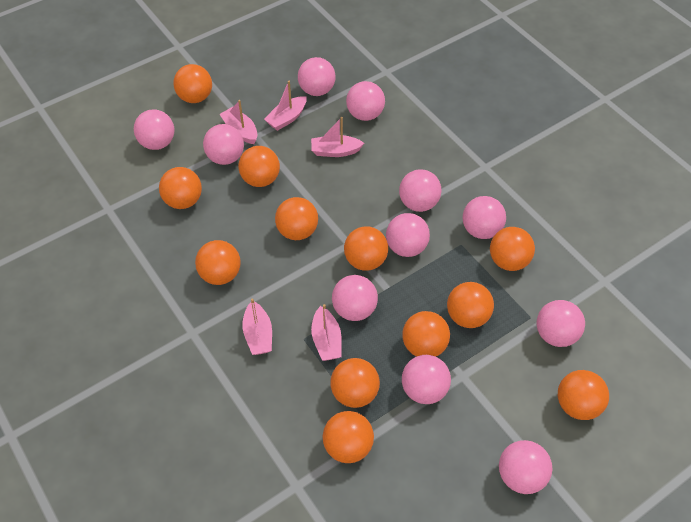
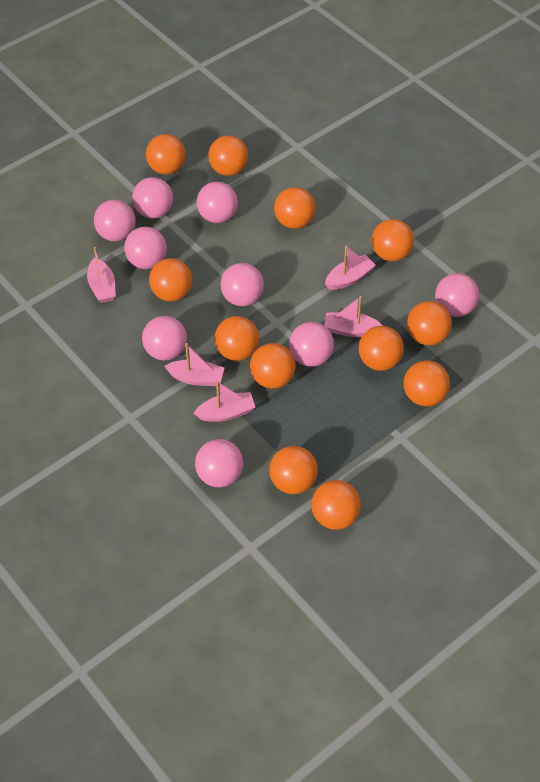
pink ball: [134,109,174,150] [203,124,244,165] [298,57,336,96] [332,275,378,321] [346,81,385,121] [386,213,430,257] [399,169,442,212] [402,355,451,404] [463,196,506,239] [499,440,552,494] [537,300,585,347] = 11 -> [94,200,136,241] [124,227,167,269] [132,177,173,219] [142,316,187,361] [195,439,243,487] [197,182,238,223] [221,263,264,306] [289,322,334,367] [435,273,479,317] = 9

